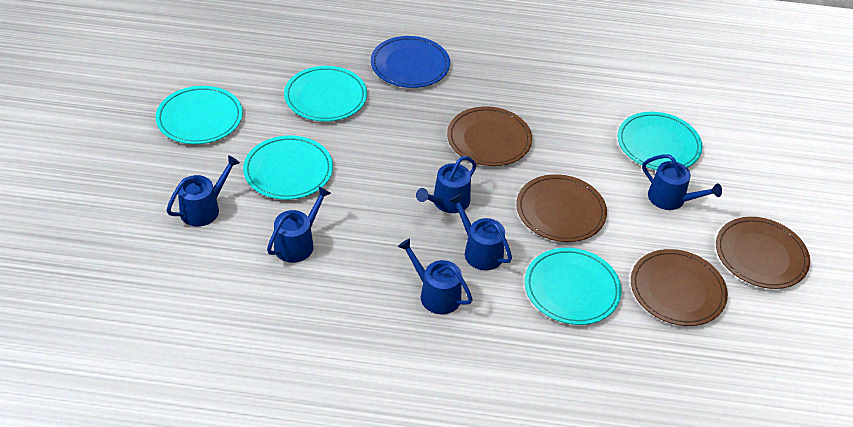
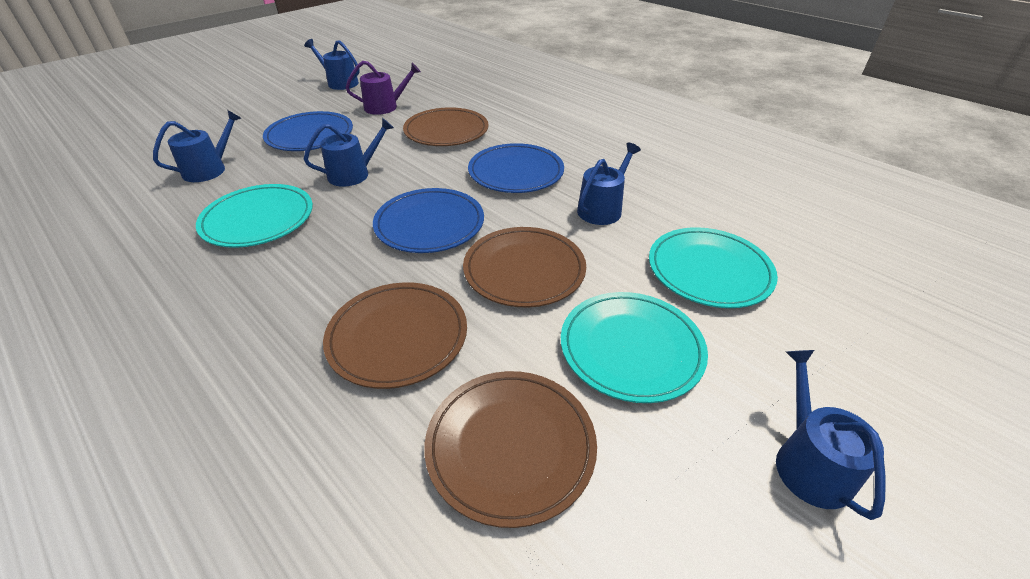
blue plate: [371,36,450,88] = 1 -> [263,111,353,151] [373,188,484,253] [468,143,564,193] = 3
blue watering can: [167,155,240,227] [267,187,331,263] [398,238,473,314] [416,156,477,213] [449,194,512,270] [642,154,722,210] = 6 -> [153,110,241,182] [304,39,360,90] [304,118,394,187] [577,143,641,225] [776,350,886,520] = 5
purple watering can: none = 0 -> [345,61,421,115] = 1
turquoise plate: [156,86,243,144] [243,135,333,200] [284,66,367,122] [525,248,622,325] [617,112,703,170] = 5 -> [196,184,313,248] [561,292,708,403] [649,227,778,308] = 3

